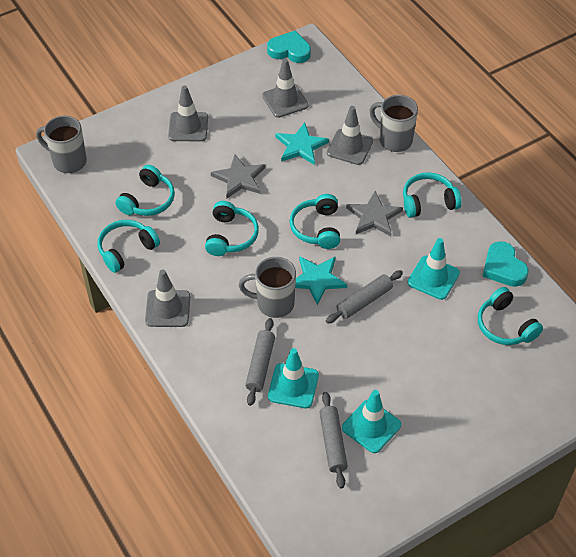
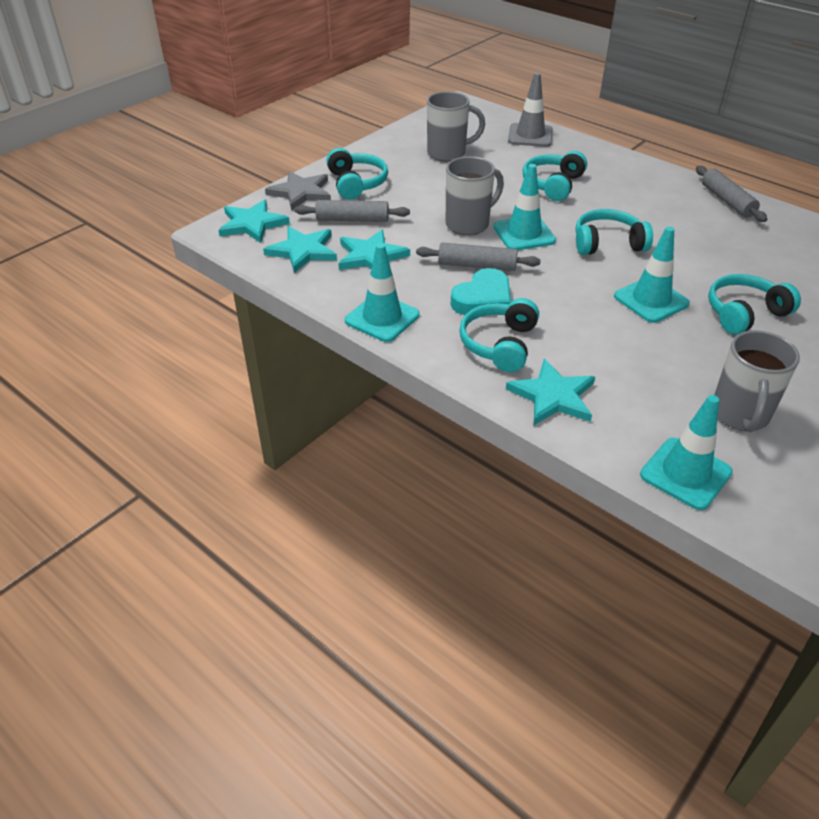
grey star: [211,154,265,199] [346,191,403,236] = 2 -> [265,171,331,211] = 1
grey traffic cone: [145,270,190,327] [168,85,208,141] [262,59,309,118] [327,106,373,165] = 4 -> [508,72,553,147] = 1
turquoise headphones: [98,220,160,273] [116,165,175,216] [205,201,259,256] [290,194,340,249] [403,172,462,218] [478,287,543,345] = 6 -> [326,148,388,199] [459,298,539,372] [523,151,587,201] [575,209,653,255] [708,274,801,334] = 5
turquoise heart: [267,31,311,63] [482,241,529,287] = 2 -> [451,268,511,315] = 1
turquoise star: [275,122,329,165] [295,256,347,305] = 2 -> [218,199,290,243] [263,226,337,273] [338,230,410,270] [506,359,595,425] = 4
turquoise traffic cone: [268,348,319,408] [342,390,401,453] [407,238,460,300] = 3 -> [345,243,420,342] [494,164,556,250] [614,226,690,323] [640,395,733,510] = 4

